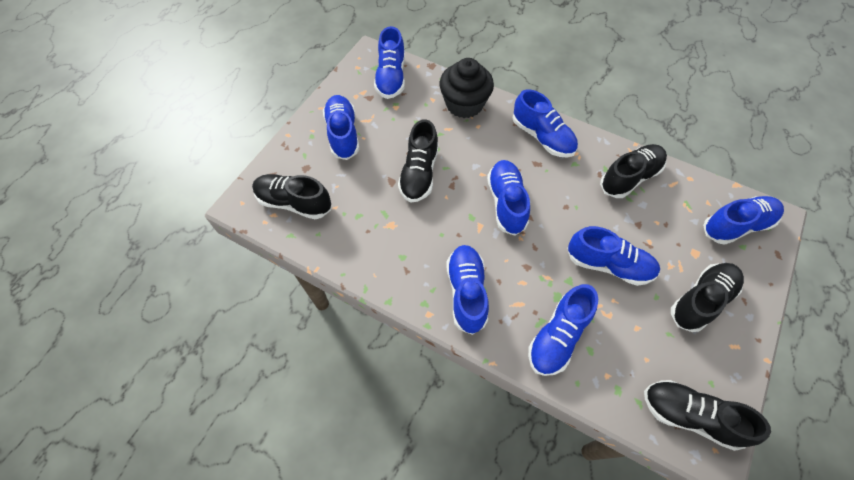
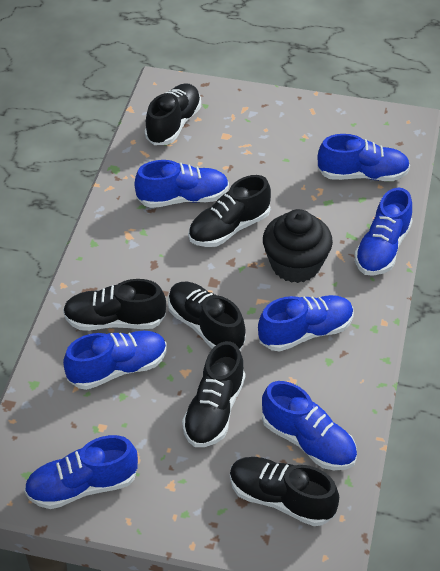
black shoe: [252,174,331,219] [398,119,439,203] [600,144,667,198] [644,380,771,451] [671,263,744,332] = 5 -> [63,279,166,331] [145,83,201,145] [168,282,246,350] [182,341,245,447] [188,175,271,247] [230,457,339,526] = 6
blue shoe: [323,95,360,160] [374,26,405,99] [446,245,489,335] [487,160,530,236] [513,89,578,158] [528,284,598,376] [567,226,660,286] [703,196,784,245] = 8 -> [24,435,138,509] [63,331,167,390] [135,160,229,208] [258,295,354,352] [262,381,357,470] [318,134,410,181] [354,187,412,276] = 7

